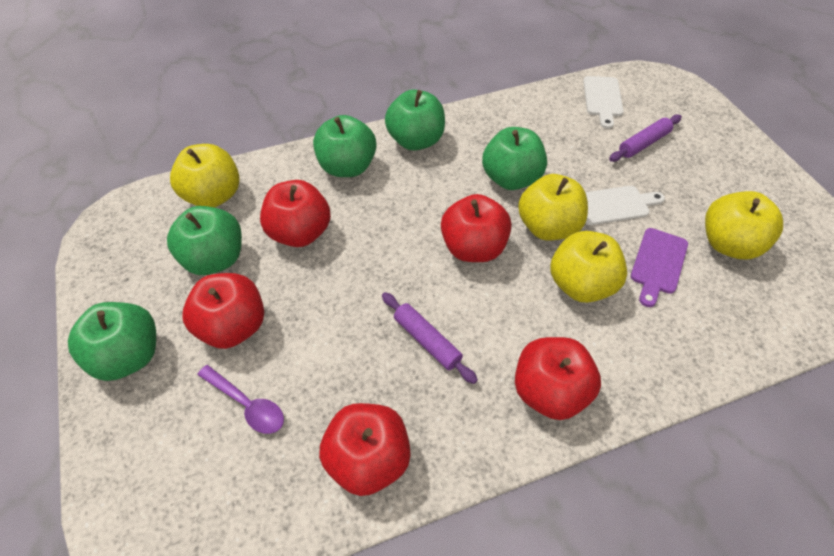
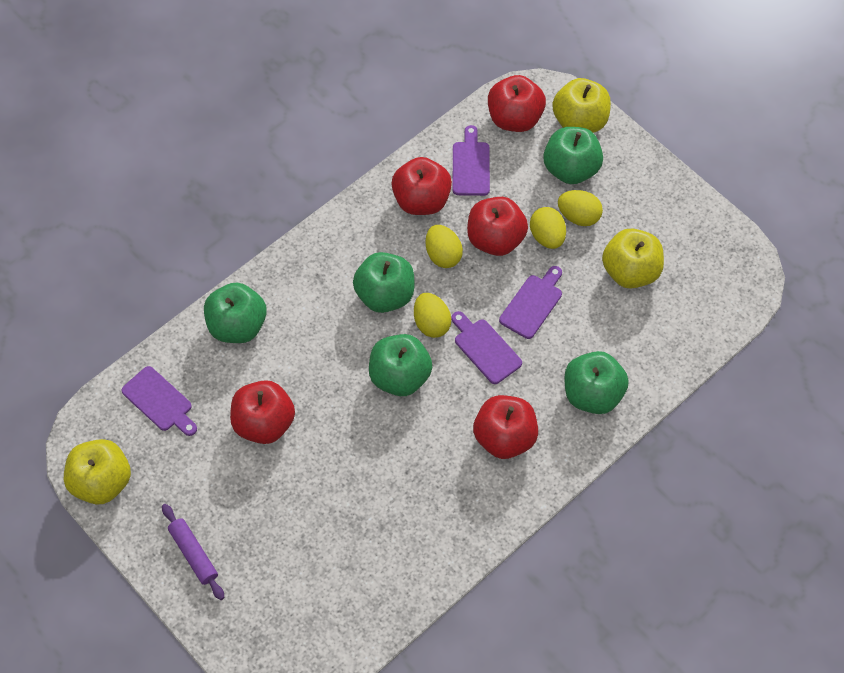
purple cutting board: [631,228,688,307] = 1 -> [122,366,197,436] [451,311,522,384] [453,125,490,196] [499,266,562,339] = 4
purple rolling pin: [382,292,478,384] [609,114,682,162] = 2 -> [162,504,224,600] = 1
purple spoon: [197,365,284,434] = 1 -> none = 0
white cutting board: [583,76,624,129] [585,186,665,225] = 2 -> none = 0
yellow apple: [170,144,240,207] [518,174,588,240] [550,231,627,303] [705,191,783,260] = 4 -> [64,439,131,505] [552,78,611,133] [602,228,664,289] = 3
yellow egg: none = 0 -> [414,293,451,338] [425,225,463,268] [530,207,566,249] [558,190,603,226] = 4

